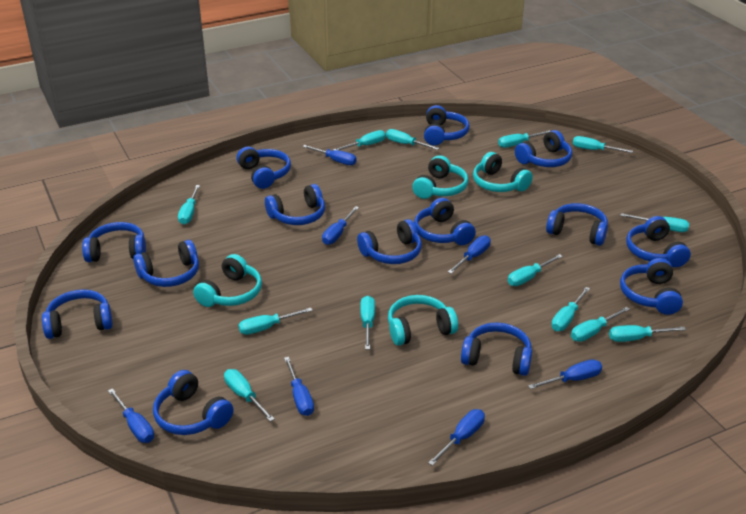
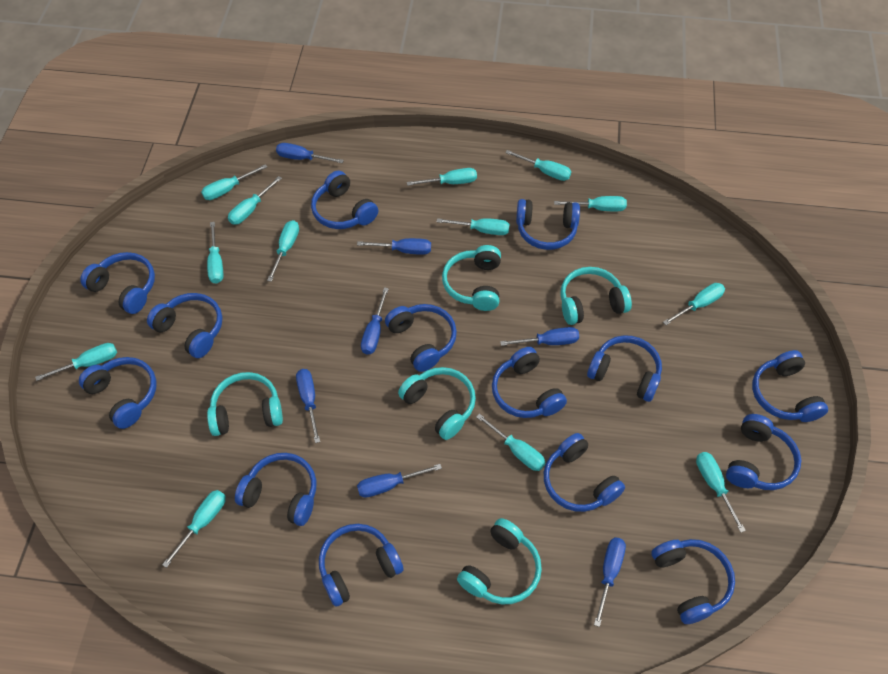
turquoise headphones: [193,254,262,307] [388,295,458,346] [412,155,468,199] [473,152,533,192] = 4 -> [207,372,283,436] [398,367,476,440] [442,245,501,311] [457,518,542,604] [560,267,632,325] = 5

